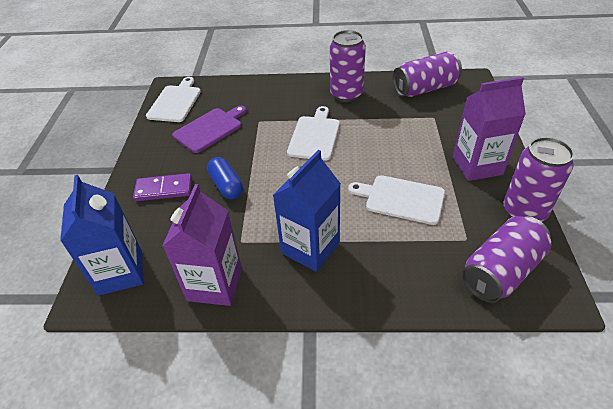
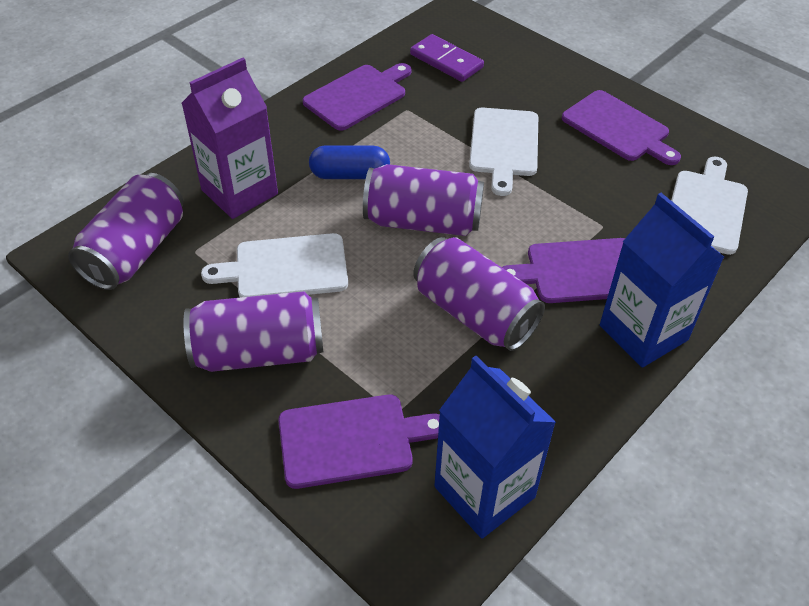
purple carton: [162,184,242,306] [453,77,526,181] = 2 -> [181,58,278,219] = 1
purple cutting board: [172,105,246,153] = 1 -> [278,395,440,489] [302,63,411,131] [502,238,625,303] [562,90,681,165] = 4

